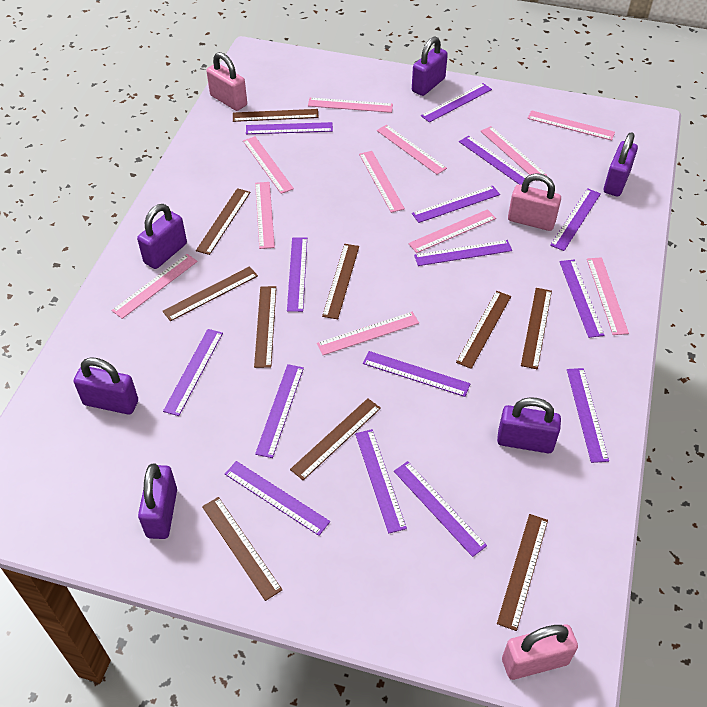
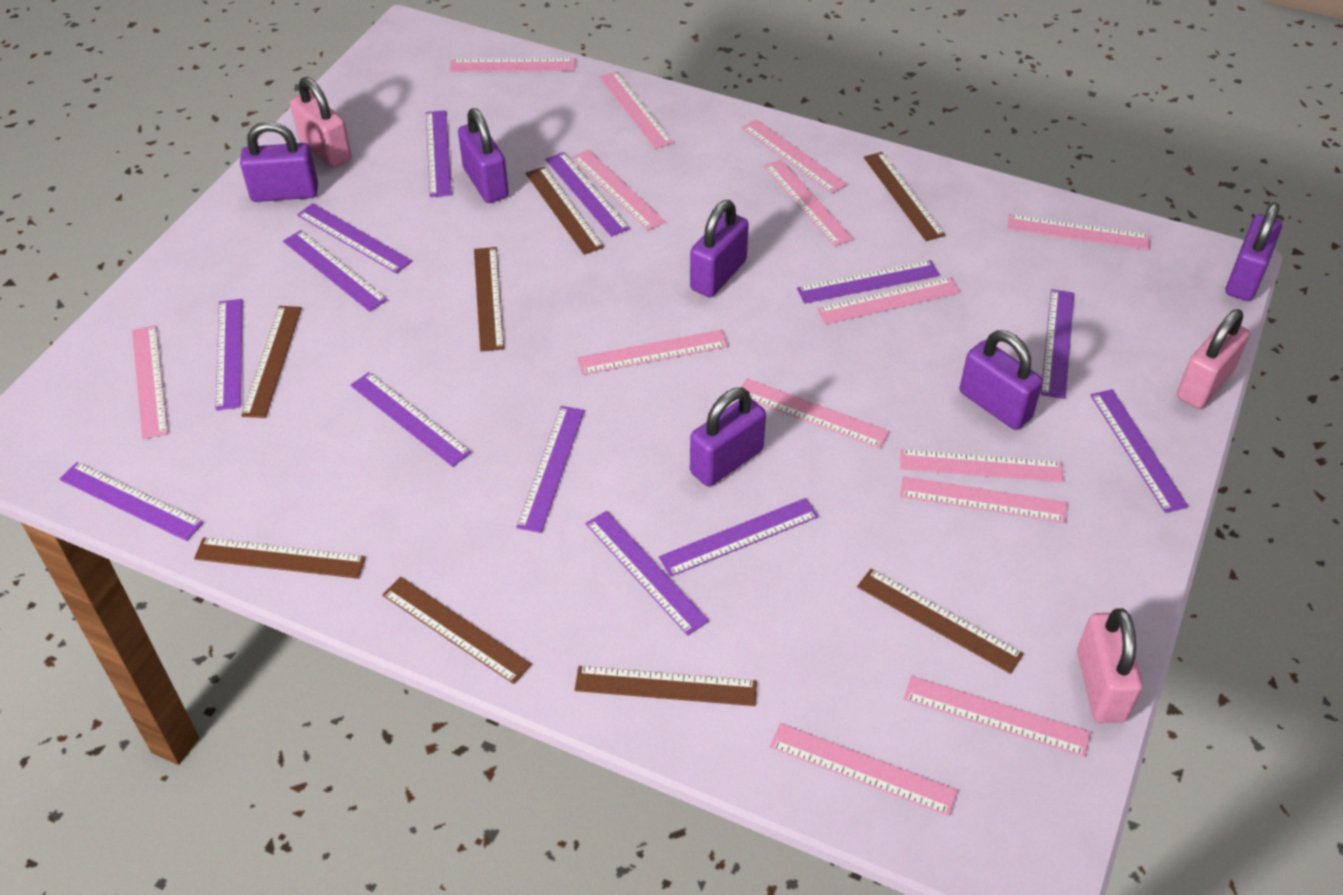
brown ruler: [162,266,258,321] [196,188,250,255] [202,497,282,601] [233,109,319,122] [254,286,276,368] [290,398,381,480] [322,244,359,319] [456,291,511,369] [497,514,548,631] [521,288,552,369] = 10 -> [194,538,366,579] [241,306,302,418] [382,577,532,684] [474,247,504,352] [526,166,604,255] [575,666,757,706] [857,569,1024,674] [864,152,945,241] = 8
pink ruler: [111,254,198,319] [243,136,294,194] [255,182,275,249] [308,97,393,113] [317,312,419,355] [359,151,405,213] [377,125,447,175] [408,209,496,253] [480,126,547,181] [527,110,615,141] [587,257,629,335] = 11 -> [132,325,168,439] [450,58,575,72] [571,150,666,231] [577,330,728,375] [599,71,674,149] [741,378,889,449] [742,119,847,194] [763,159,853,247] [770,723,958,816] [817,277,961,325] [900,449,1064,482] [900,476,1067,523] [904,676,1091,757] [1007,214,1150,250] = 14
purple ruler: [163,329,223,416] [225,461,330,536] [246,122,333,134] [255,364,304,458] [287,237,307,312] [355,429,407,534] [363,351,470,397] [394,461,487,557] [412,186,500,223] [414,240,512,266] [421,83,492,123] [459,136,527,185] [550,188,601,251] [559,260,605,338] [567,368,609,463] = 15 -> [60,462,204,541] [216,299,243,410] [283,230,388,312] [297,203,412,274] [350,372,471,467] [426,110,452,197] [516,406,584,533] [545,152,630,237] [586,511,709,635] [659,498,819,577] [797,260,940,304] [1041,289,1074,399] [1090,389,1189,513] = 13

